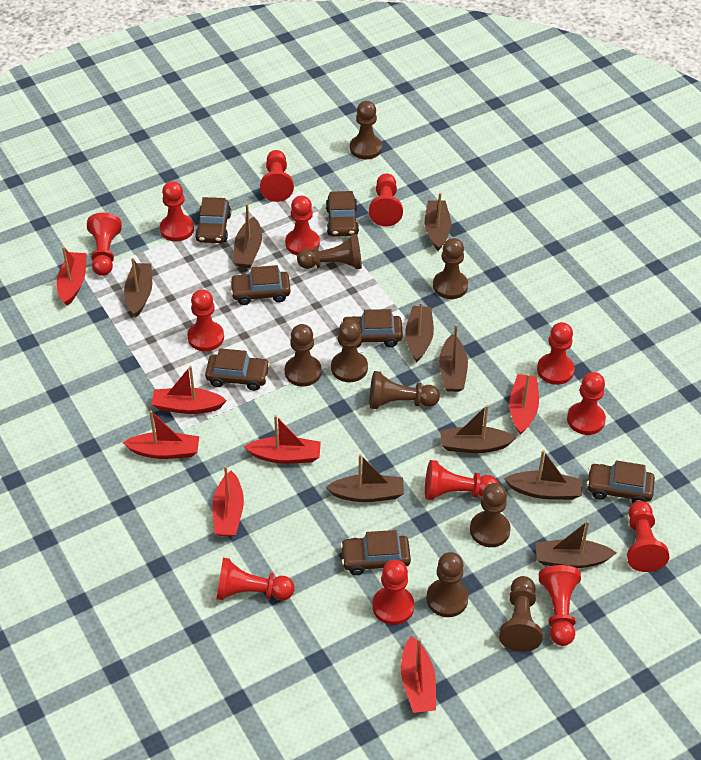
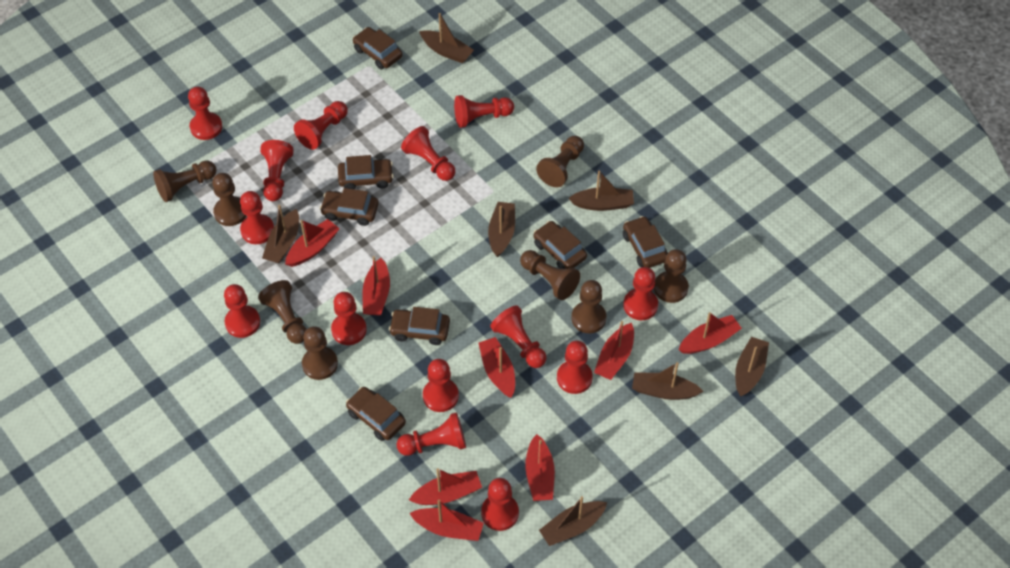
brown boat: [124,258,152,317] [234,203,262,268] [326,454,404,502] [405,302,434,362] [425,193,451,251] [439,324,468,392] [440,405,517,453] [504,450,582,500] [536,521,616,568] = 9 -> [262,205,299,263] [419,13,474,63] [488,202,515,258] [539,496,607,546] [568,171,634,211] [632,362,704,400] [735,337,769,397] = 7
brown pawn: [285,324,322,386] [297,234,362,269] [331,320,368,382] [350,101,382,159] [370,371,440,409] [426,552,468,617] [433,238,468,299] [470,483,511,547] [499,576,543,652] = 9 -> [153,160,217,202] [212,173,246,226] [258,280,307,344] [302,326,338,380] [520,250,580,300] [536,136,584,187] [572,280,606,333] [654,249,689,303] = 8
red boat: [57,247,87,306] [122,411,199,459] [151,366,227,414] [212,466,244,536] [244,415,321,464] [401,636,436,713] [509,374,539,435] = 7 -> [285,219,340,267] [363,256,390,315] [409,468,482,505] [410,500,484,541] [478,337,515,398] [525,434,555,501] [594,321,634,380] [679,312,742,354] = 8
red pawn: [87,213,122,276] [160,181,194,241] [187,289,224,351] [216,558,295,600] [260,150,294,202] [285,196,320,255] [369,173,403,226] [372,560,414,625] [425,460,499,500] [537,322,575,385] [539,565,581,646] [567,372,606,435] [627,501,669,572] = 13 -> [188,87,222,140] [224,284,260,338] [240,191,274,244] [260,140,294,201] [294,101,348,150] [331,292,367,345] [397,412,466,456] [401,126,455,181] [423,359,459,412] [454,95,514,128] [481,478,519,531] [490,305,546,368] [557,340,593,394] [623,267,658,320] = 14

